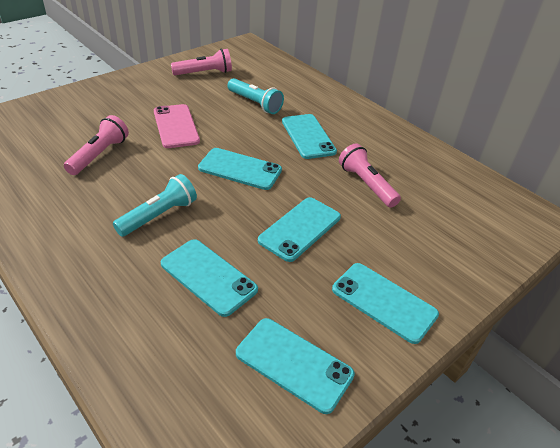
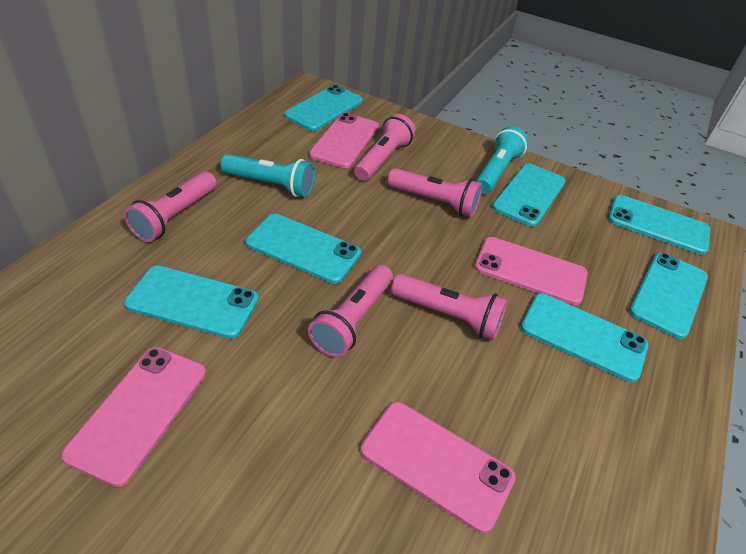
pink flashlight: [64,115,129,175] [171,49,232,75] [339,144,401,208] = 3 -> [124,171,217,242] [308,265,393,357] [354,114,415,181] [388,168,482,217] [391,274,508,340] = 5
pink phone: [154,104,200,148] = 1 -> [61,347,206,487] [309,113,379,168] [361,402,516,533] [474,237,588,305] = 4
turquoise phone: [161,239,258,317] [198,148,282,190] [236,318,355,414] [258,197,341,262] [282,114,337,159] [332,263,439,344] = 6 -> [124,265,259,339] [246,214,361,284] [284,85,363,131] [492,164,566,227] [521,293,648,382] [608,195,711,255] [629,253,708,339] = 7

